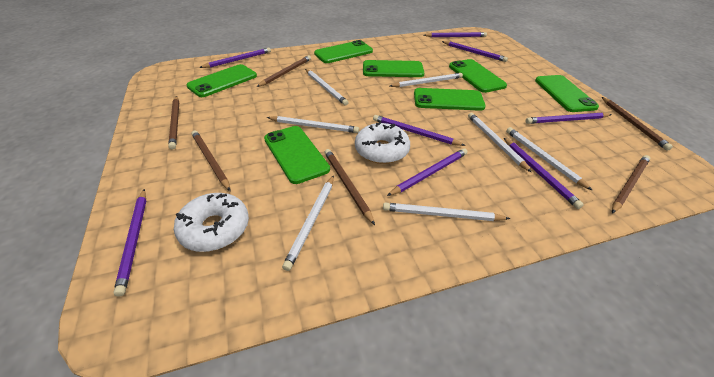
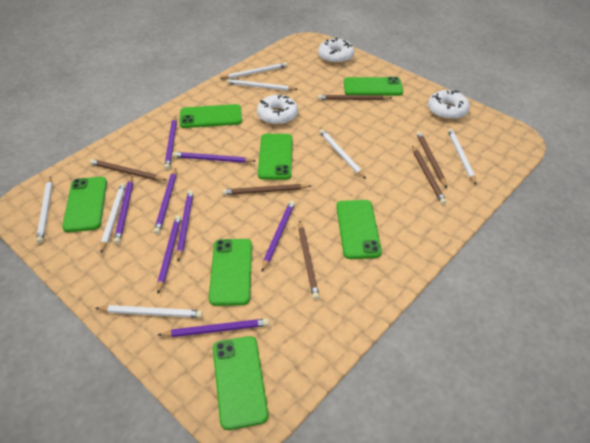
white donut: [174,193,249,252] [355,122,410,164] = 2 -> [257,95,298,125] [318,37,354,64] [428,90,470,120] = 3

